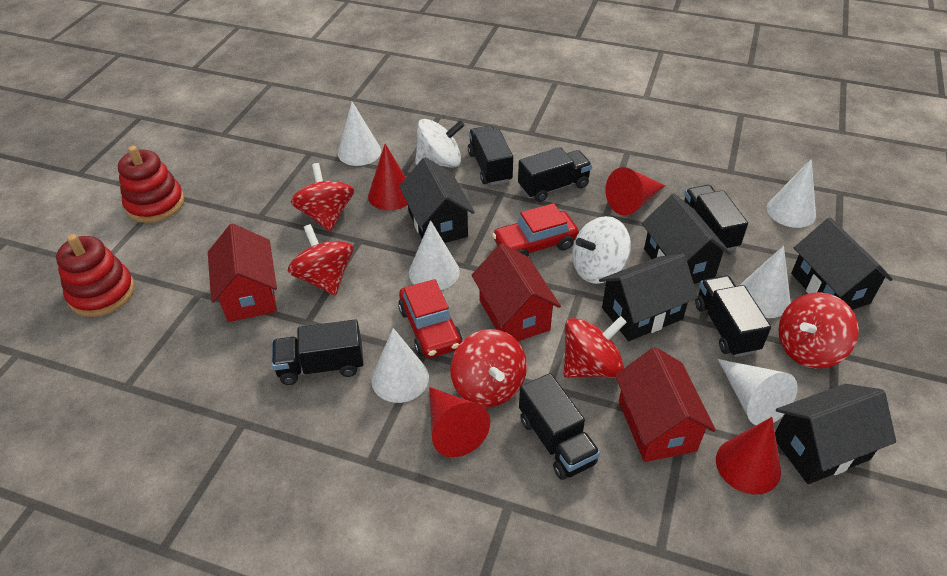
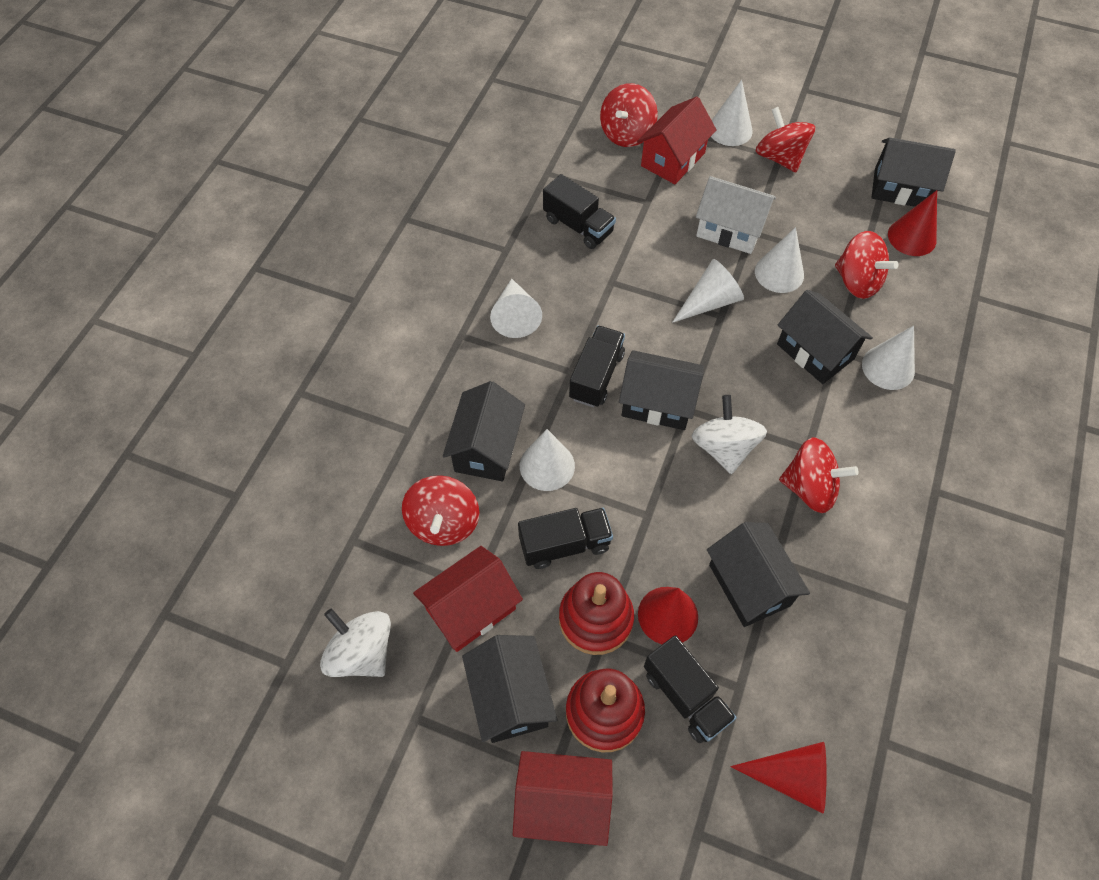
black house: [399,157,475,243] [599,254,698,341] [642,194,731,284] [775,384,896,484] [791,217,893,310] = 5 -> [443,381,525,481] [462,635,557,743] [619,350,704,430] [707,522,810,627] [777,290,873,384] [871,138,956,207] = 6
black truck: [272,319,363,385] [468,126,513,185] [518,147,592,202] [519,373,600,480] [684,185,748,251] [695,275,771,357] = 6 -> [518,508,613,569] [543,174,616,249] [569,325,625,407] [644,635,737,743] = 4
red car: [398,279,462,358] [492,203,579,257] = 2 -> none = 0
red cone: [368,144,408,210] [429,387,490,457] [605,167,665,216] [716,417,781,494] = 4 -> [638,587,698,644] [730,742,827,813] [888,190,937,256] = 3
white house: none = 0 -> [696,176,776,254] = 1

